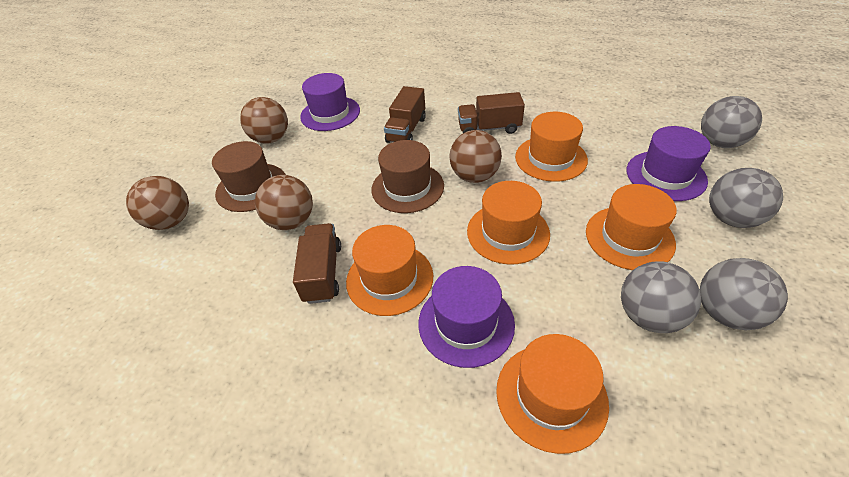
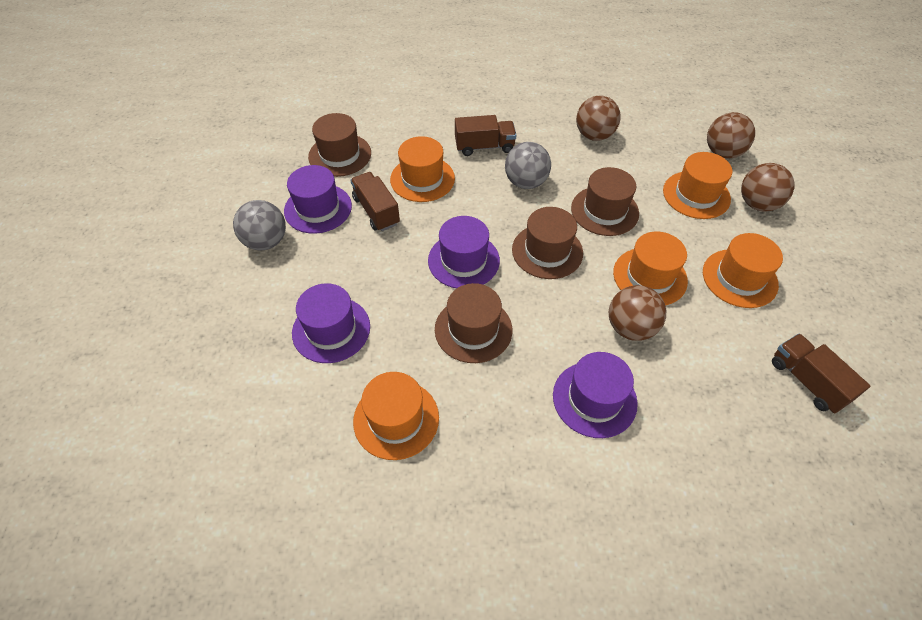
brown hat: [212,141,286,212] [371,140,444,213] = 2 -> [308,113,371,177] [435,283,512,363] [512,207,583,279] [571,167,639,236] = 4
grey ball: [621,261,701,333] [700,258,788,330] [701,96,762,148] [709,168,783,228] = 4 -> [233,200,286,250] [505,142,551,189] = 2
purple hat: [300,73,360,131] [418,266,515,368] [626,126,711,201] = 3 -> [284,165,352,234] [292,283,370,363] [428,216,500,288] [553,352,638,438] = 4

